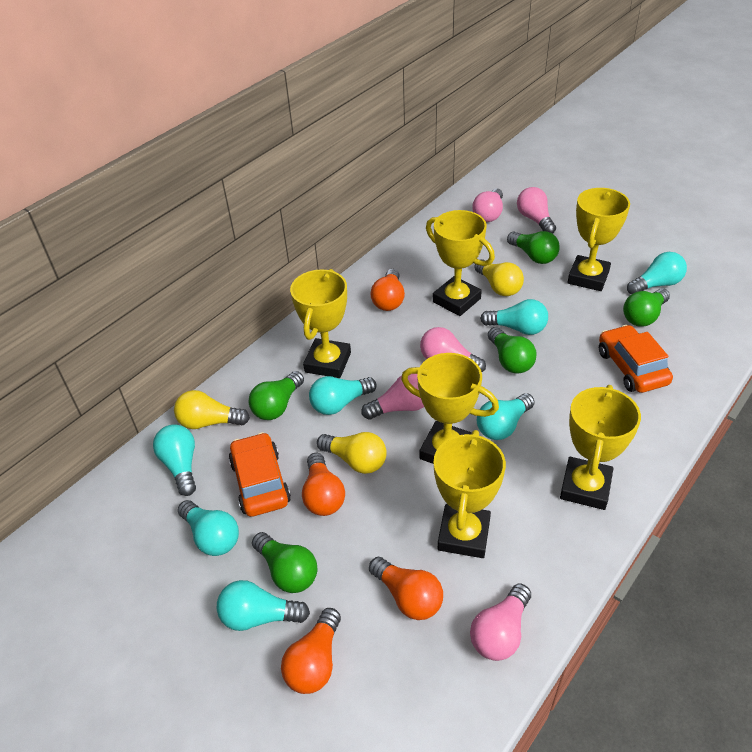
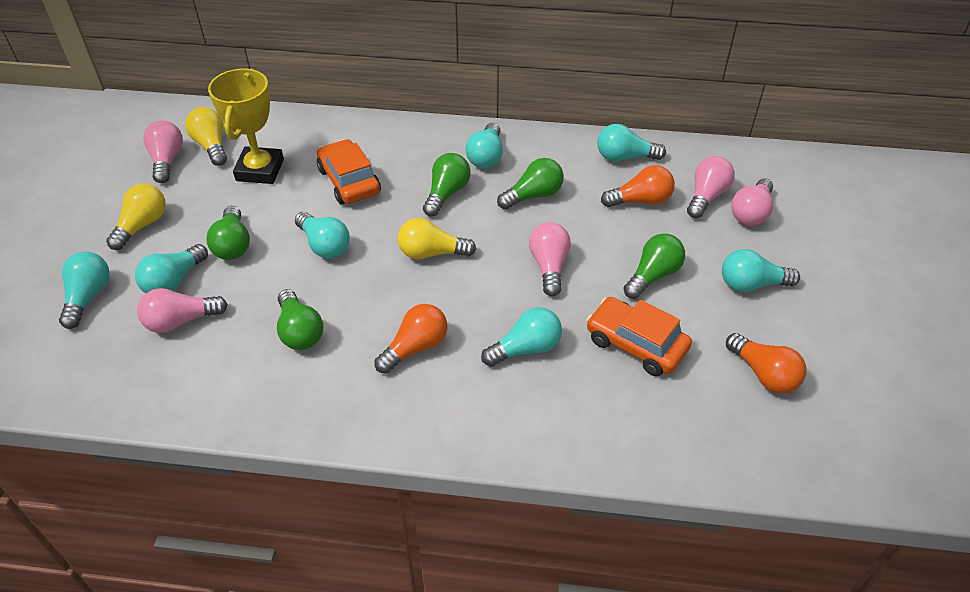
orange light bulb: [281,608,341,694] [302,453,345,516] [369,557,443,620] [370,269,405,311] = 4 -> [374,304,448,374] [601,165,675,207] [726,333,807,394] = 3
yellow trophy: [290,269,351,378] [401,353,499,464] [426,210,495,316] [434,430,506,558] [560,385,641,510] [567,188,630,291] = 6 -> [208,69,284,184] = 1

